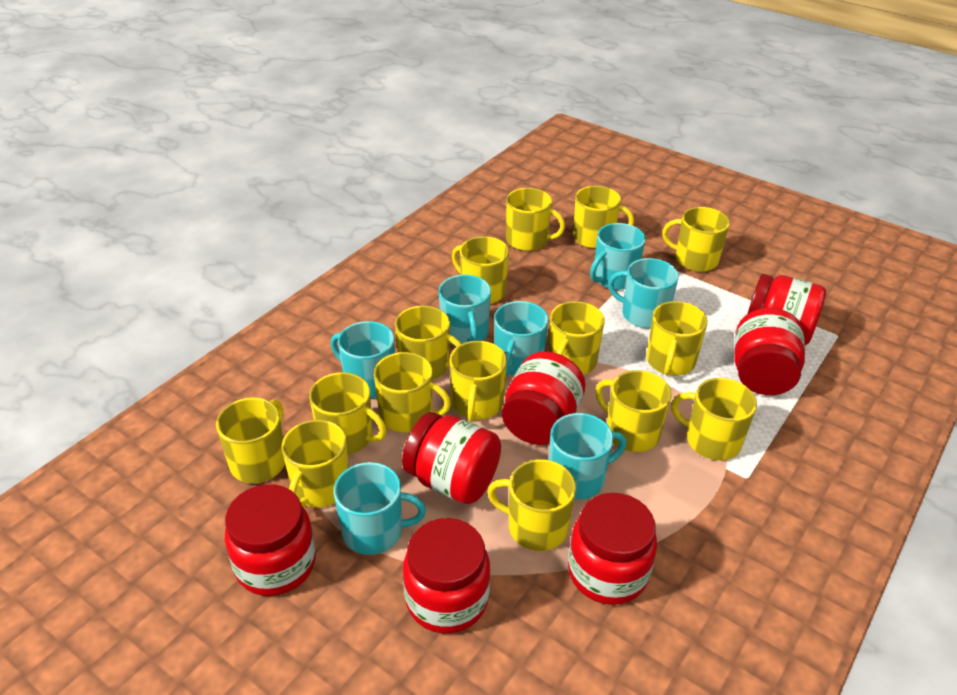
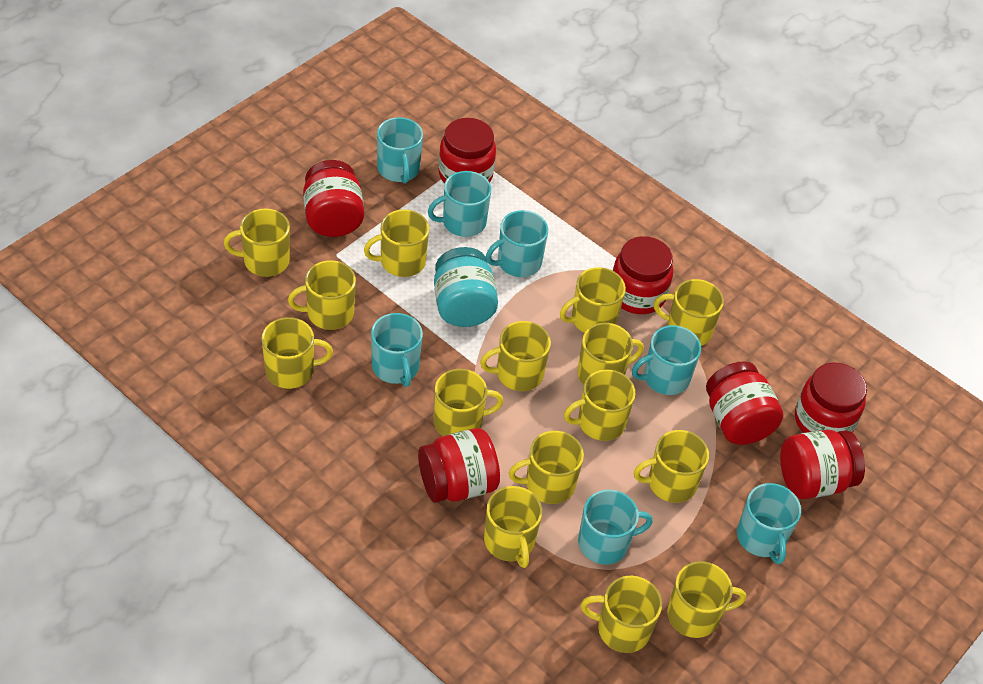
turquoise jar: none = 0 -> [434,247,498,327] = 1

